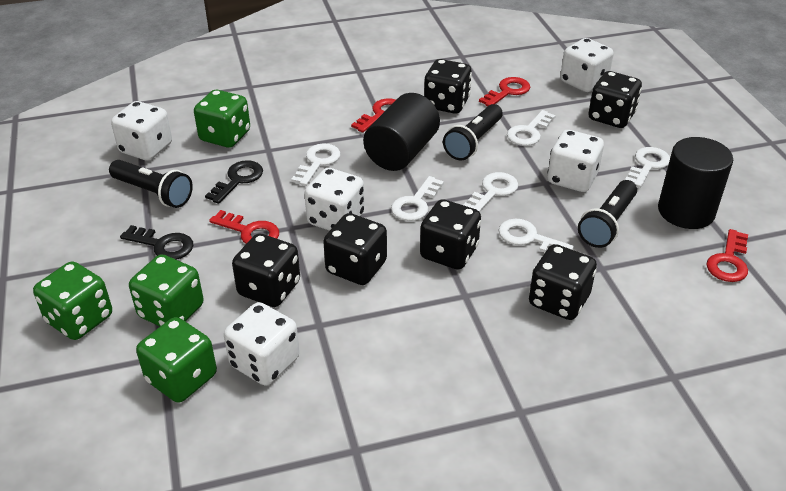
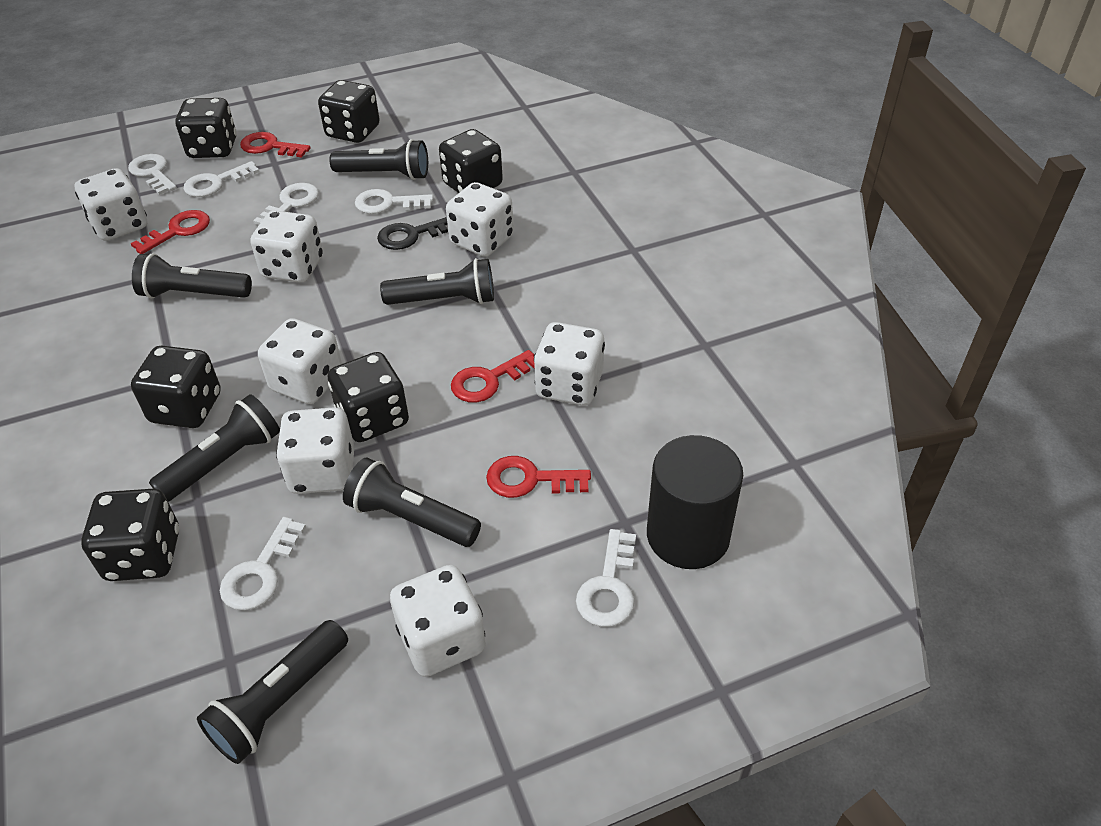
black cylinder: [363,93,440,171] [658,137,733,229] = 2 -> [647,435,743,569] = 1
black flashlight: [109,160,193,208] [443,104,503,160] [578,180,637,248] = 3 -> [132,253,252,299] [149,394,280,502] [197,620,348,764] [329,139,428,180] [343,458,481,547] [380,258,494,305] = 6
black key: [120,225,194,260] [205,160,263,204] = 2 -> [377,217,448,250] = 1
green dice: [33,261,112,340] [129,254,204,326] [136,317,217,403] [194,90,250,148] = 4 -> none = 0
white dice: [111,101,172,161] [224,302,300,386] [304,168,365,231] [548,130,604,192] [560,38,614,92] = 5 -> [75,168,147,241] [250,210,323,283] [258,318,342,404] [276,407,354,494] [390,565,486,677] [446,182,514,257] [534,322,605,406] = 7

